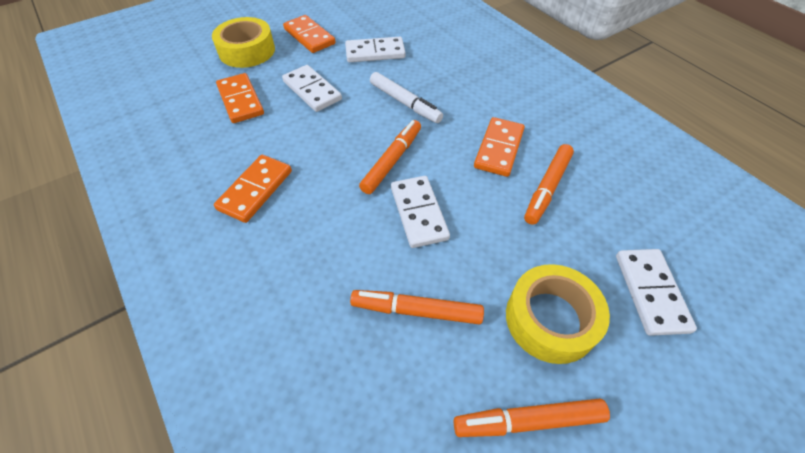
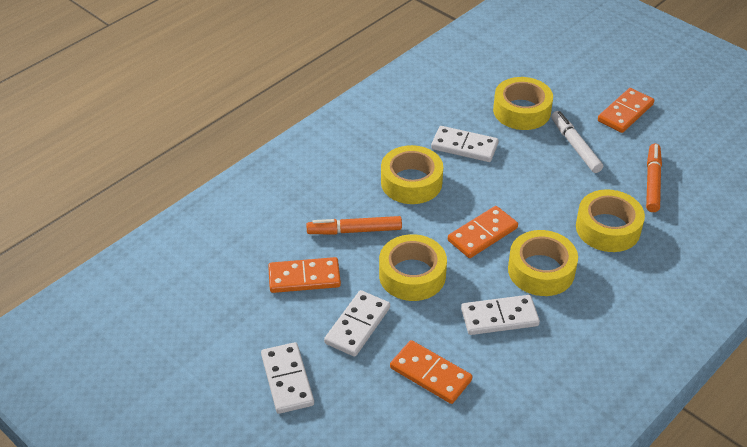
orange marker: [350,290,484,325] [359,120,421,194] [454,399,610,437] [524,144,574,225] = 4 -> [306,216,402,235] [646,144,662,212] = 2
yellow tape: [212,17,275,68] [506,264,610,364] = 2 -> [379,234,447,301] [381,145,443,204] [493,77,553,130] [508,230,578,296] [576,189,645,252] = 5

